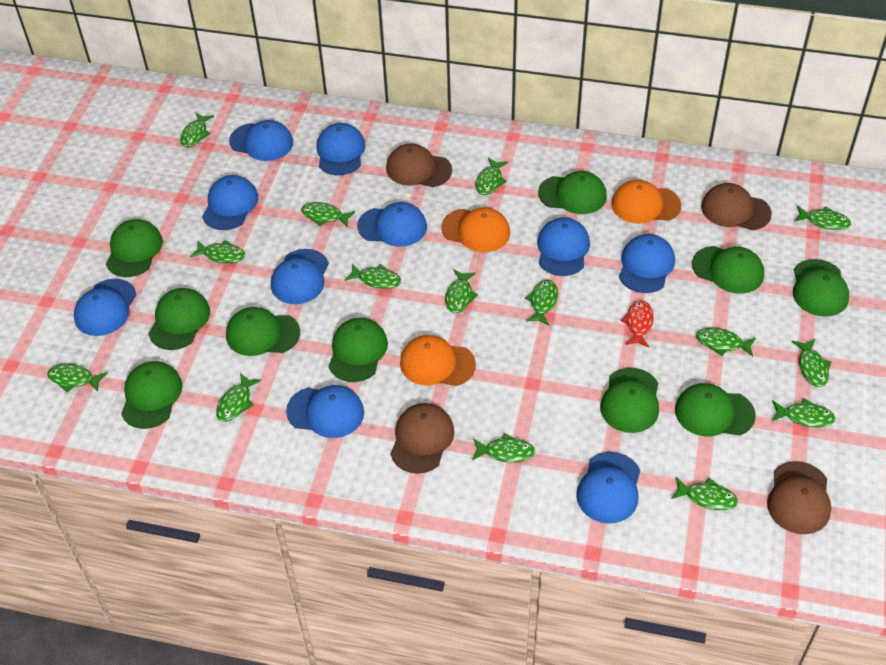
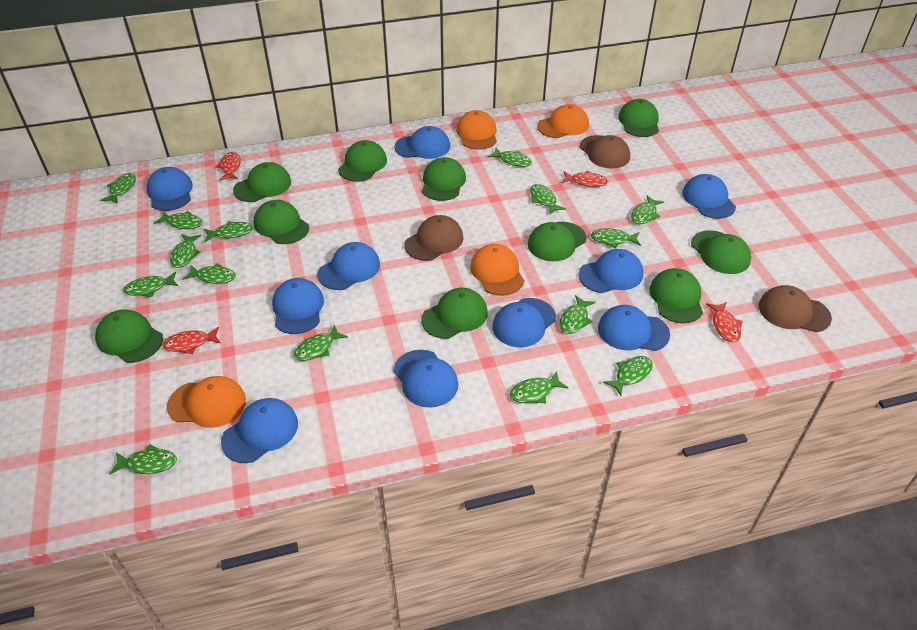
brown cap: [386,143,452,187] [390,403,454,474] [701,183,772,230] [767,461,831,534] = 4 -> [404,215,464,261] [580,135,630,168] [759,285,832,332] = 3
orange cap: [400,335,476,386] [442,207,510,252] [611,180,681,224] = 3 -> [167,376,246,428] [456,110,497,150] [470,244,524,296] [537,104,589,138] = 4
red fish: [621,300,654,347] = 1 -> [162,327,221,354] [215,152,241,181] [562,171,608,187] [706,302,743,342] = 4

